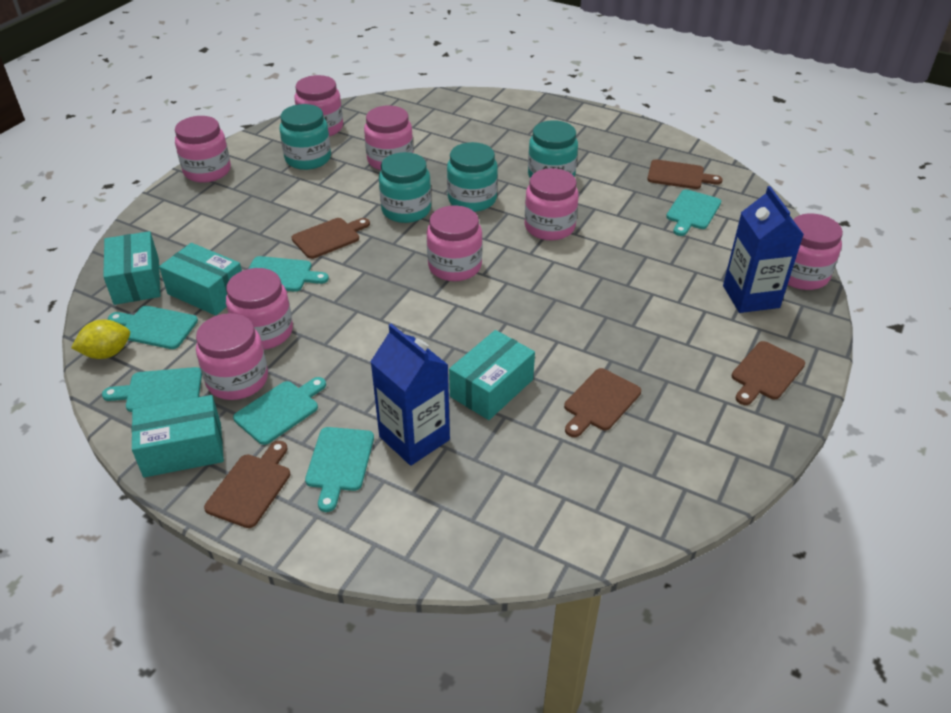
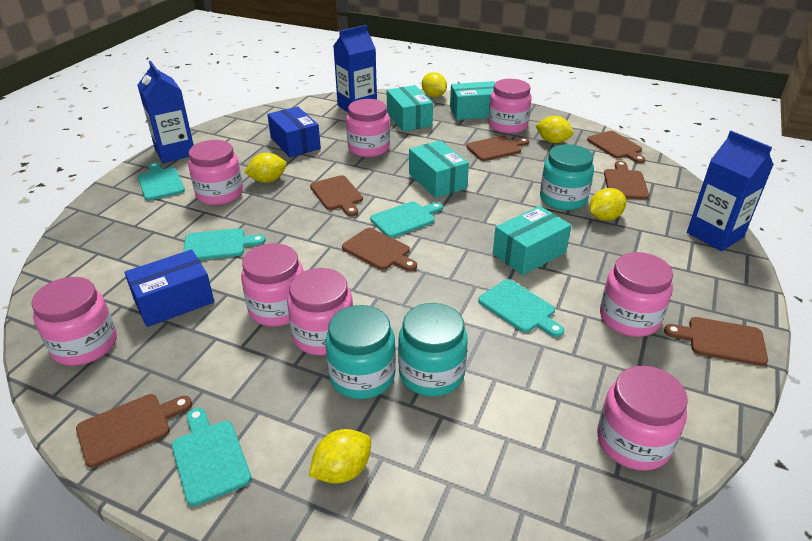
blue box: none = 0 -> [124,250,214,327] [267,106,321,157] = 2
blue carton: [370,324,450,466] [723,186,804,313] = 2 -> [138,61,194,163] [333,25,377,112] [687,131,774,251] = 3
brown cutting board: [204,441,290,528] [291,218,370,259] [564,368,641,437] [647,159,723,189] [732,341,805,405] = 5 -> [76,394,192,468] [310,175,363,216] [342,228,417,271] [466,136,529,161] [587,131,646,163] [604,161,649,200] [664,317,768,366] = 7
turquoise cutting board: [102,367,202,412] [108,306,198,349] [233,377,326,445] [248,256,329,292] [305,427,374,512] [666,189,721,236] = 6 -> [138,162,185,201] [172,408,251,506] [183,228,266,260] [370,201,443,238] [478,279,564,337] = 5
turquoise jar: [280,104,331,170] [379,152,431,223] [447,142,498,212] [528,120,578,178] = 4 -> [325,305,396,399] [398,303,468,397] [540,144,594,210] = 3
yellow lemon: [71,320,130,359] = 1 -> [244,153,287,183] [309,429,371,484] [422,72,447,97] [535,116,574,143] [590,188,626,221] = 5

